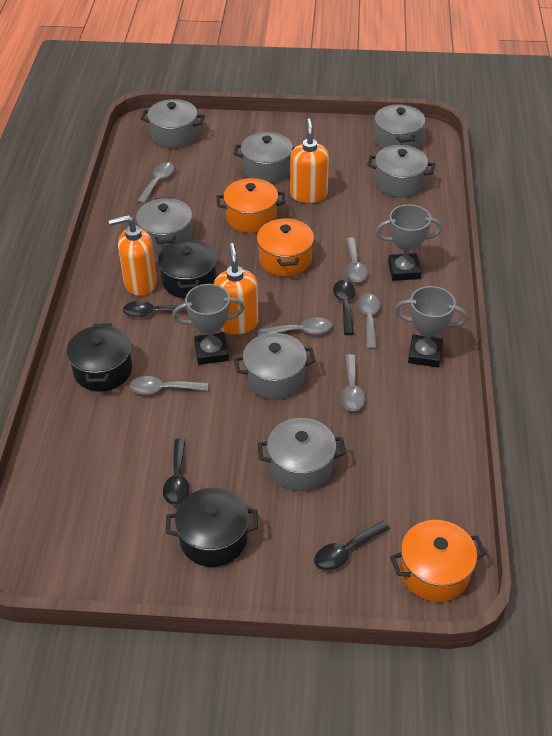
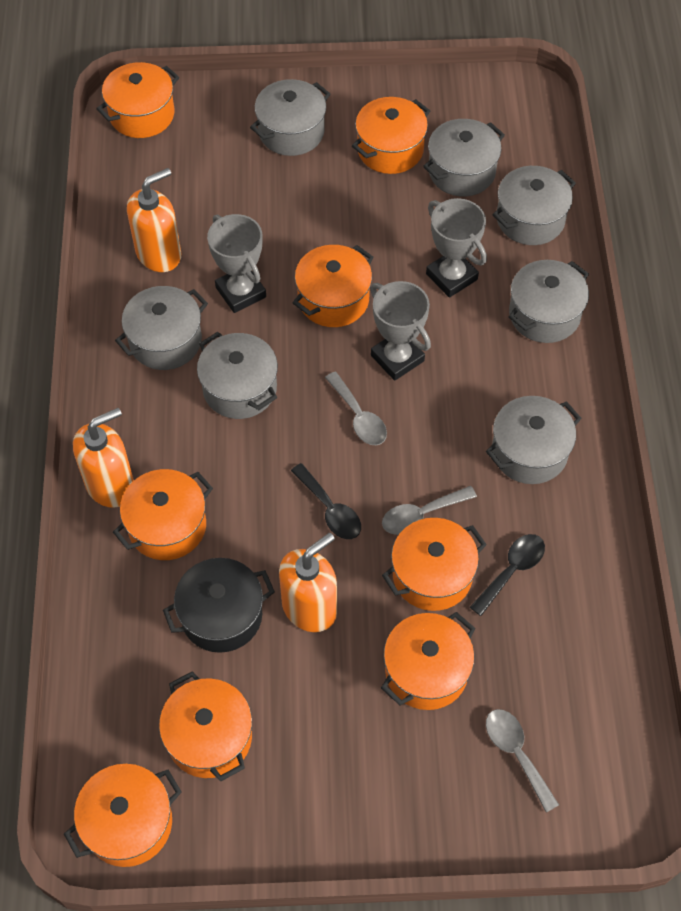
black pot: [67,323,132,392] [158,238,217,299] [166,488,258,567] = 3 -> [163,558,275,653] = 1
black spoon: [123,301,188,317] [163,439,189,505] [314,521,390,571] [333,280,355,335] = 4 -> [291,463,361,539] [470,534,545,616] = 2
grey spoon: [129,376,208,395] [137,162,174,204] [258,317,332,336] [341,354,365,411] [346,237,367,282] [358,293,380,349] = 6 -> [325,372,387,445] [382,486,477,535] [486,709,559,813] = 3
orange pot: [217,178,286,233] [257,217,314,276] [390,520,486,602] = 3 -> [64,764,182,867] [96,62,179,138] [113,469,213,560] [159,671,252,781] [293,245,374,327] [352,97,430,174] [381,612,476,710] [382,518,487,611] = 8

